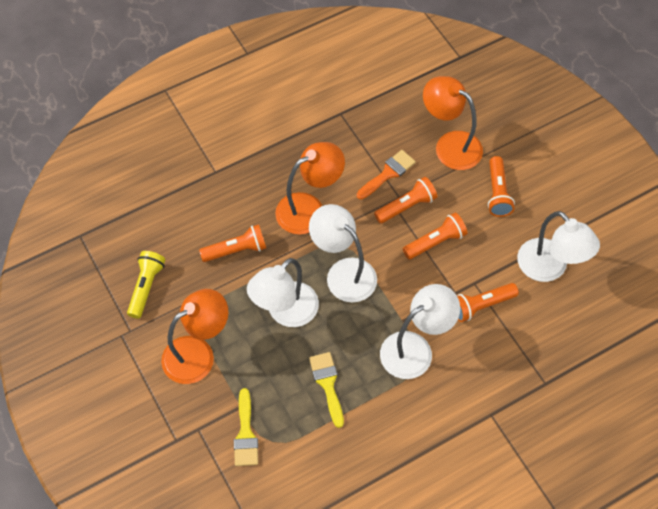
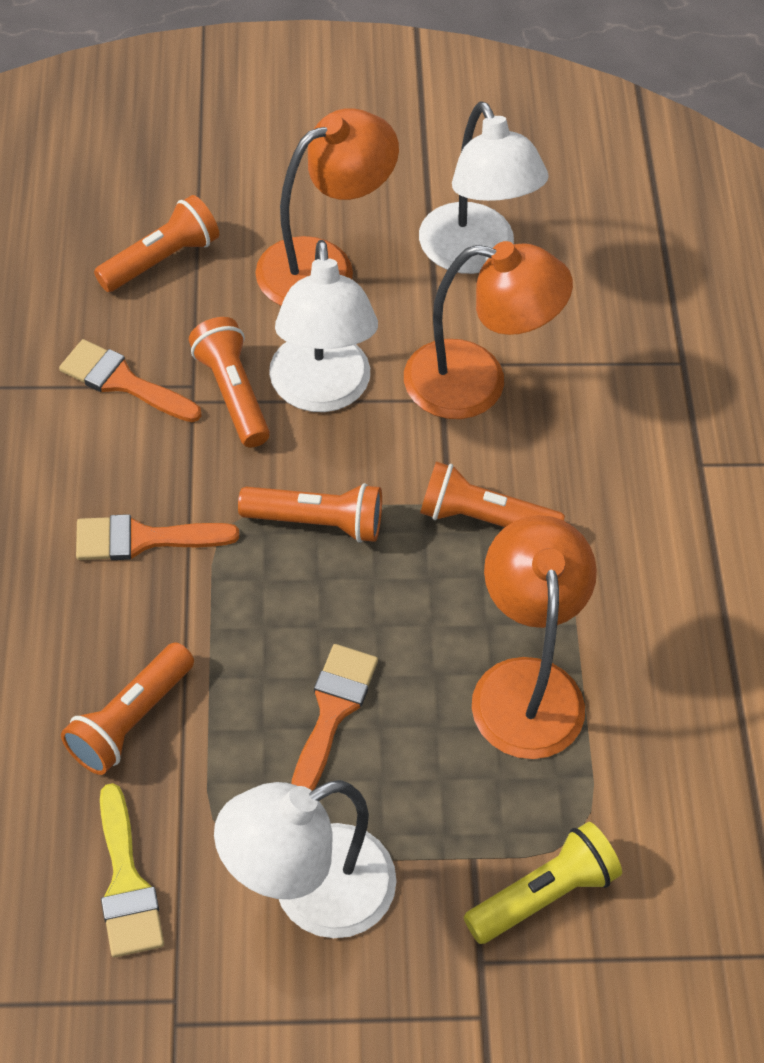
orange brush: [357,150,416,200] = 1 -> [59,339,201,422] [76,514,239,560] [291,644,378,791] = 3
white lamp: [247,258,319,327] [309,204,377,303] [380,284,460,379] [517,211,600,282] = 4 -> [214,780,397,938] [269,240,378,412] [419,101,549,274] = 3
yellow brush: [234,388,258,466] [309,352,344,428] = 2 -> [100,783,164,957] = 1

